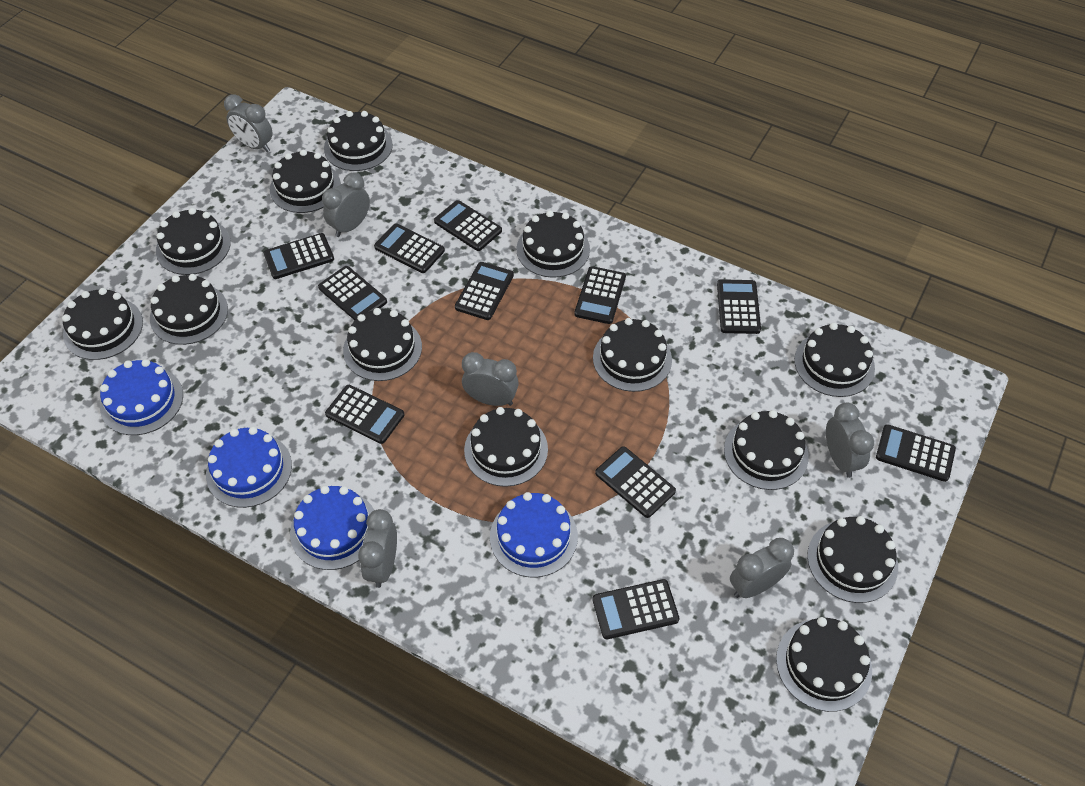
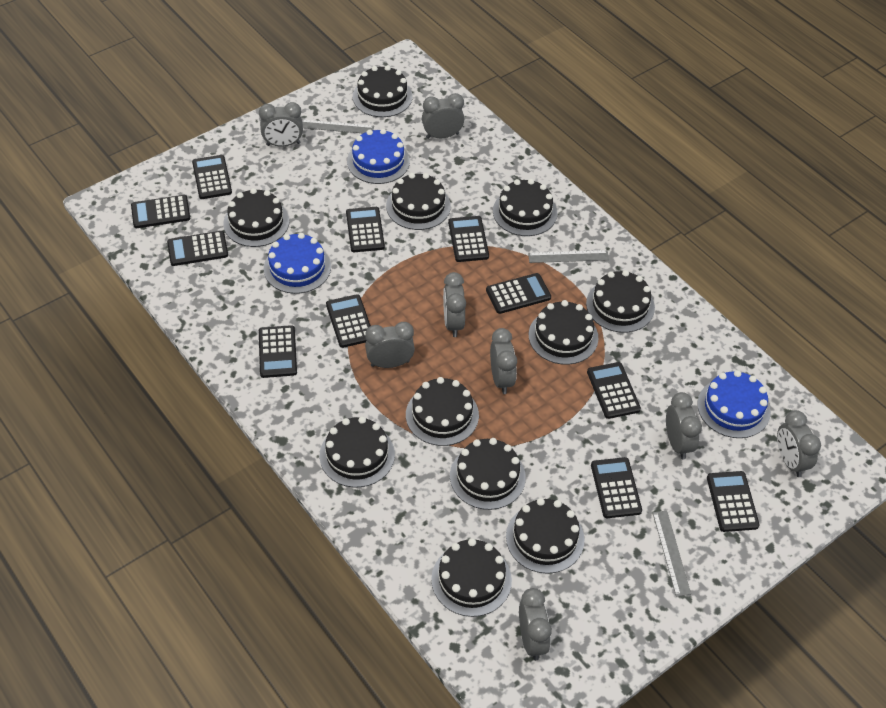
black cake: [62,288,143,360] [150,274,228,345] [156,208,231,275] [270,150,341,213] [324,111,393,171] [343,308,422,381] [464,407,548,487] [516,210,590,278] [593,318,672,392] [724,410,809,490] [776,617,872,712] [794,323,875,397] [807,516,898,603] = 13 -> [223,188,289,247] [320,417,395,487] [353,65,413,117] [386,173,451,230] [406,377,479,446] [431,538,512,617] [450,438,526,510] [493,179,557,236] [506,498,584,574] [529,300,598,365] [586,270,655,333] = 11
blue cake: [100,359,183,435] [206,427,292,508] [290,486,374,570] [490,492,578,577] = 4 -> [264,233,331,294] [347,129,410,184] [697,370,771,438] = 3
grey clock: [224,95,273,152] [322,172,370,237] [358,509,397,588] [462,352,519,406] [730,538,794,598] [826,403,874,478] = 6 -> [259,102,303,147] [365,322,415,368] [422,93,464,139] [443,272,466,337] [490,328,517,394] [519,588,552,660] [666,392,702,460] [777,410,821,477] = 8
grey ruler: none = 0 -> [302,119,374,133] [528,250,609,263] [653,511,691,596] = 3

